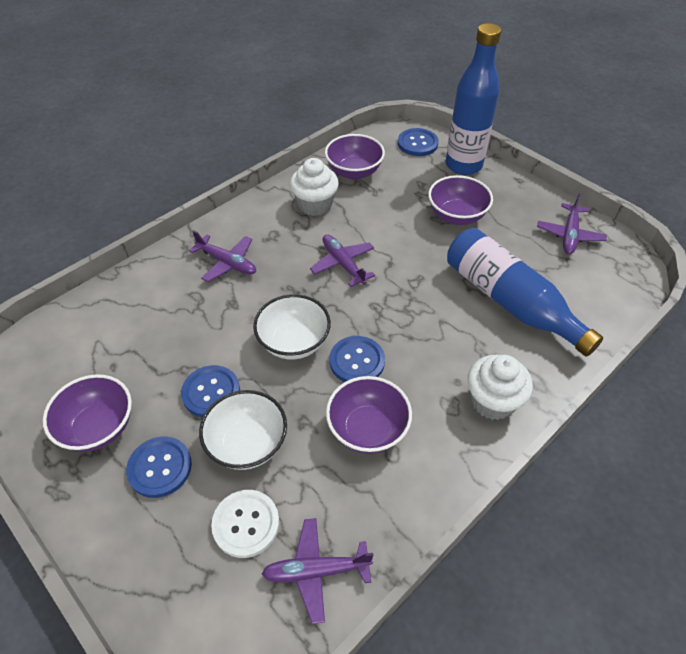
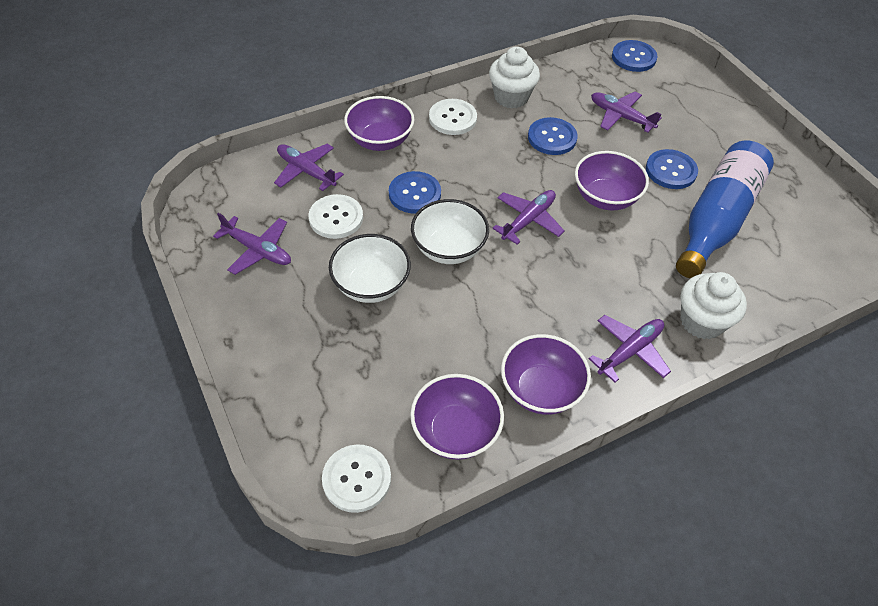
blue bottle: [446,23,501,175] [447,228,603,357] = 2 -> [676,141,774,278] = 1
purple plane: [189,230,256,282] [262,518,374,624] [310,234,375,287] [537,193,607,254] = 4 -> [213,213,291,275] [274,144,344,191] [492,190,565,245] [589,315,671,382] [591,91,662,133] = 5
white button: [211,490,279,558] = 1 -> [309,194,363,239] [322,445,391,513] [429,99,477,135] = 3

